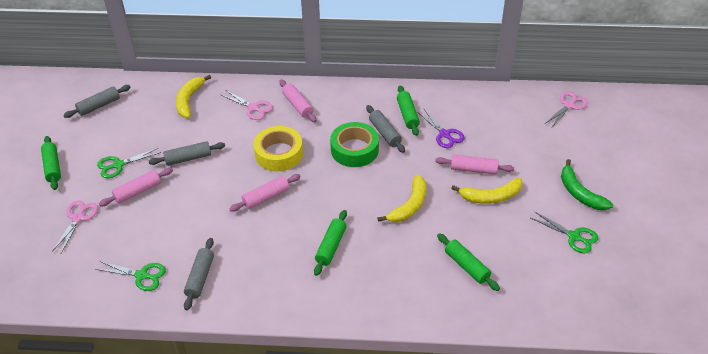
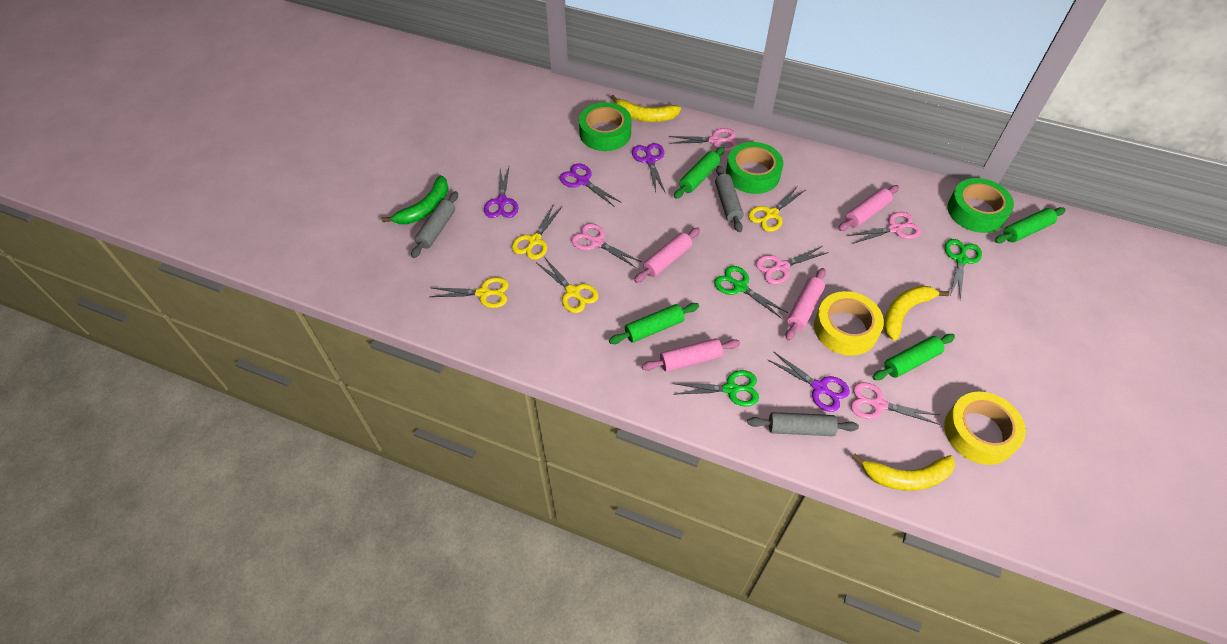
green tape: [330,122,379,167] = 1 -> [579,102,632,151] [726,142,783,194] [948,178,1014,233] = 3
grey rolling pin: [63,85,131,118] [149,141,225,166] [184,238,214,310] [366,105,405,153] = 4 -> [411,191,458,258] [715,165,744,232] [747,412,859,436] = 3
pink scissors: [52,201,98,253] [221,90,273,120] [545,91,588,127] = 3 -> [571,223,642,268] [669,128,737,151] [755,246,829,284] [848,212,921,244] [851,382,940,425] = 5
purple scissors: [418,109,465,148] = 1 -> [484,167,519,218] [560,164,621,207] [632,143,665,192] [767,351,850,412] = 4
yellow scissors: none = 0 -> [430,277,509,308] [512,204,562,260] [537,257,599,313] [748,186,805,232] = 4
yellow tape: [253,126,303,171] = 1 -> [814,291,884,356] [944,392,1026,465] = 2

